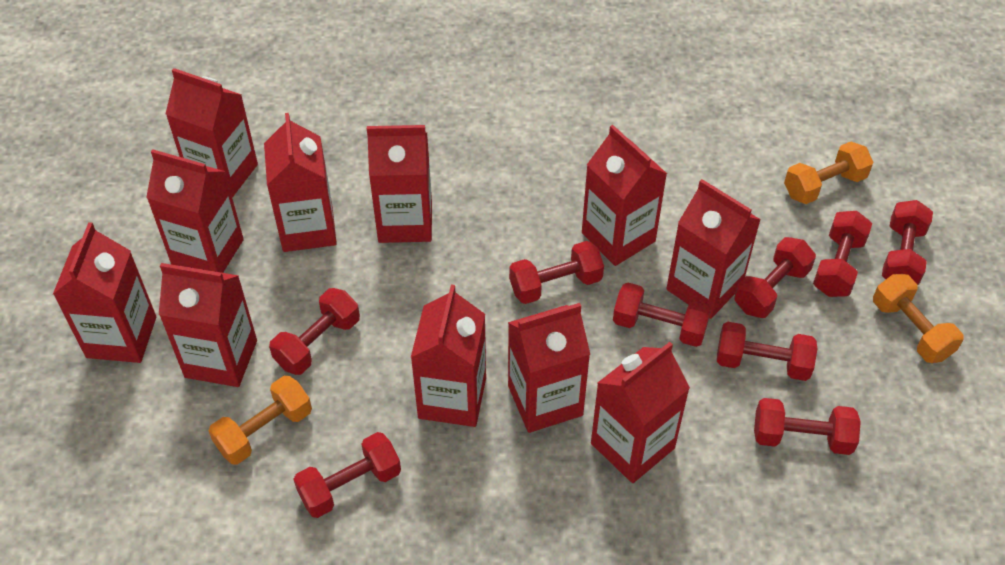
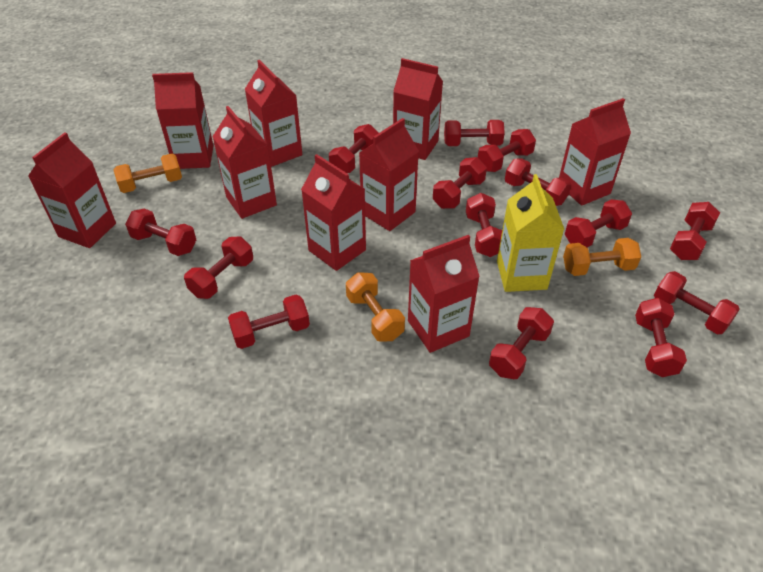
red carton: [53,222,156,363] [146,149,244,273] [159,263,257,387] [166,68,258,198] [264,113,337,252] [367,125,432,243] [411,284,486,427] [508,303,590,433] [582,125,667,266] [591,342,690,483] [666,179,761,319] = 11 -> [28,132,116,248] [152,72,214,169] [212,106,277,219] [245,60,302,167] [301,154,366,271] [359,118,419,231] [393,58,443,160] [408,235,480,353] [559,98,631,206] = 9
red dumbbell: [269,288,360,375] [293,432,401,518] [509,241,604,304] [613,283,711,347] [717,322,817,381] [734,237,816,318] [754,398,861,455] [813,211,872,297] [882,200,933,285] = 9 -> [125,209,196,256] [184,237,253,299] [228,295,310,349] [329,124,379,173] [433,157,487,209] [444,120,505,146] [466,193,502,257] [478,129,536,172] [489,307,554,379] [505,159,571,206] [565,199,632,247] [635,298,687,377] [654,271,740,334] [670,202,720,260] = 14
yellow carton: none = 0 -> [497,174,564,292] = 1

